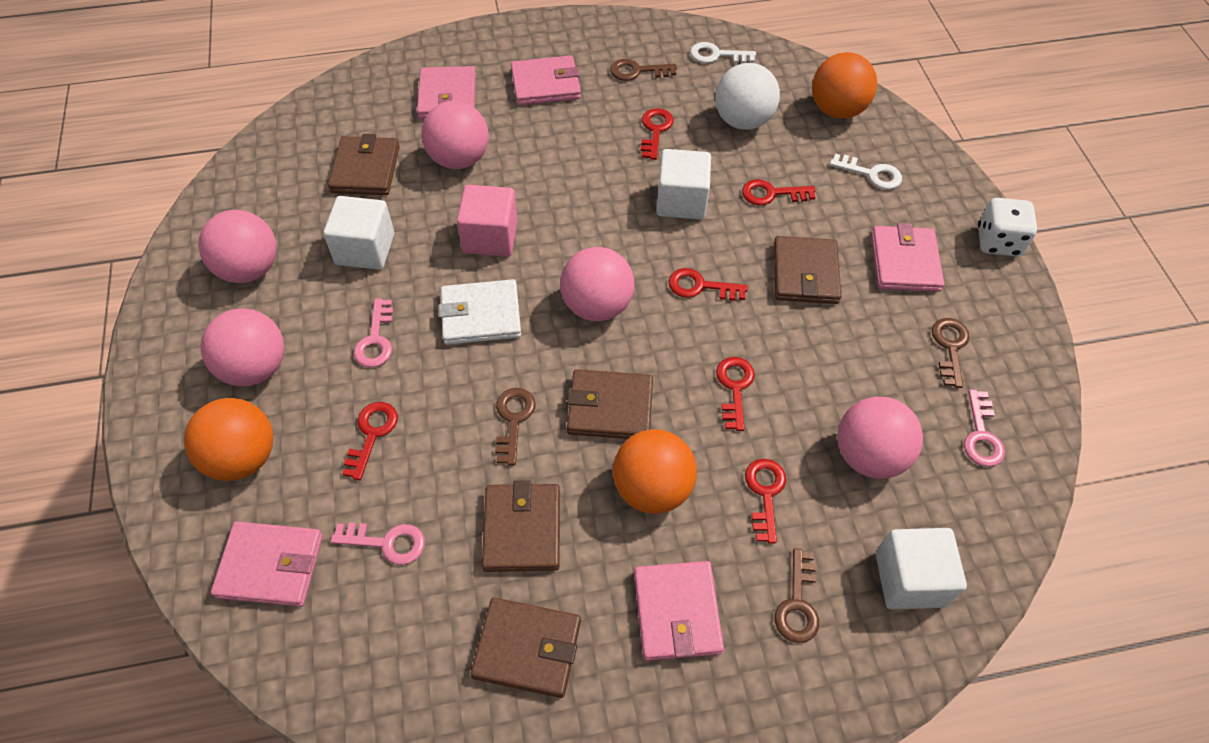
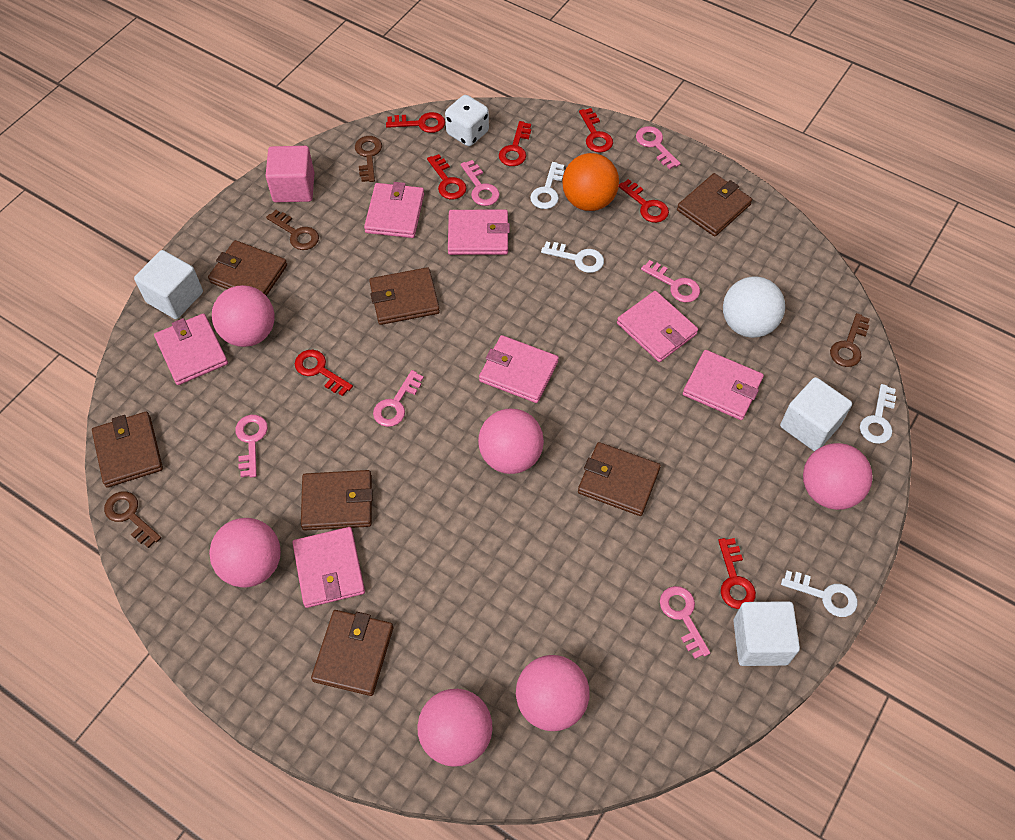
brown wallet: [328,134,400,195] [470,598,581,698] [482,480,560,572] [567,369,653,439] [774,236,842,304] = 5 -> [92,412,163,488] [208,240,287,296] [301,470,372,530] [311,610,393,696] [369,267,440,325] [578,442,661,516] [677,173,752,237] = 7
orange ball: [184,398,273,481] [613,429,697,514] [812,52,877,119] = 3 -> [562,153,619,211] = 1
pink ball: [198,210,277,283] [201,308,284,386] [421,101,489,169] [560,247,634,321] [837,397,923,479] = 5 -> [209,518,281,588] [212,285,275,347] [417,689,493,767] [478,409,544,474] [516,655,590,731] [803,443,873,510] = 6
pink key: [331,522,425,565] [354,299,393,368] [964,389,1005,467] = 3 -> [235,415,268,478] [373,370,424,427] [461,160,500,206] [636,126,681,169] [641,260,700,303] [660,586,710,659] = 6
pink wallet: [211,521,323,607] [417,66,476,119] [511,55,581,105] [634,561,724,661] [871,223,944,292] = 5 -> [154,313,228,385] [292,527,365,608] [364,182,424,238] [448,210,510,255] [479,335,559,403] [617,291,698,362] [683,350,764,420] = 7
red key: [342,402,398,480] [641,108,674,160] [669,268,748,301] [716,357,755,431] [742,179,816,205] [745,459,786,544] = 6 -> [295,350,353,396] [386,112,445,133] [427,154,466,199] [499,121,531,166] [579,108,613,153] [619,179,669,223] [718,538,756,609] = 7
white key: [690,42,756,63] [830,154,902,189] = 2 -> [530,162,564,209] [541,241,604,273] [781,571,857,617] [860,384,896,444] = 4
white wallet: [439,279,521,345] = 1 -> none = 0

